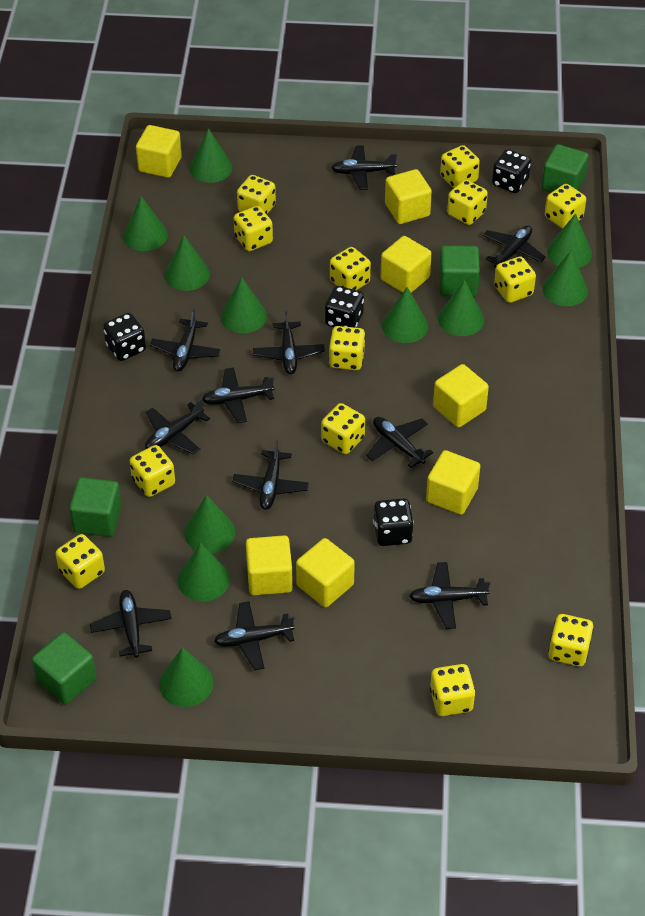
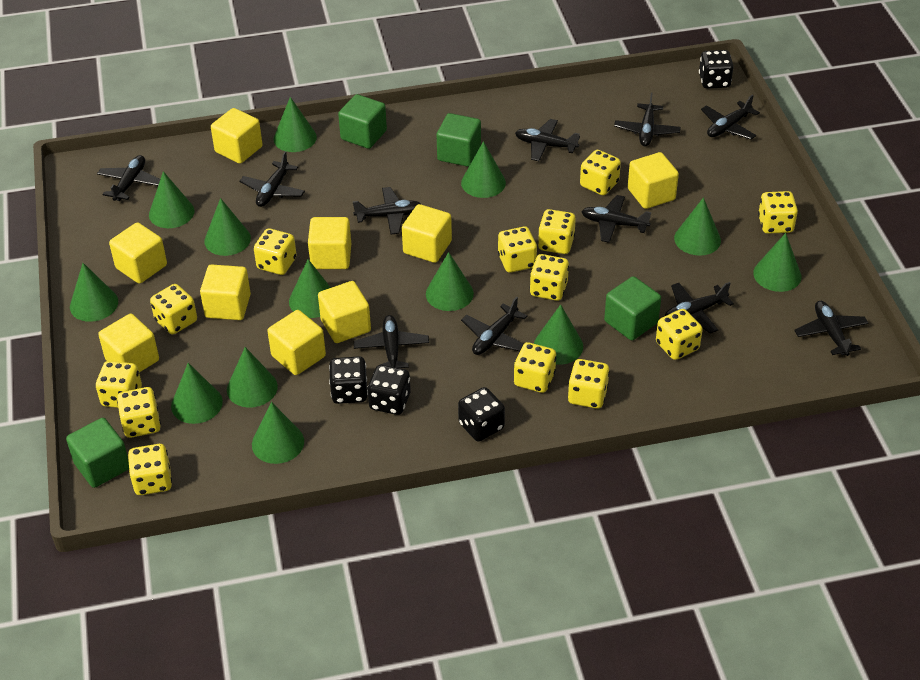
green cone: [123,196,168,251] [159,647,214,707] [165,235,210,291] [178,543,230,602] [184,495,235,553] [190,128,232,183] [221,277,267,333] [382,287,428,343] [438,280,484,336] [542,251,588,306] [547,213,592,268] = 11 -> [70,263,118,322] [149,171,194,228] [171,363,223,424] [204,198,251,256] [227,347,278,408] [252,402,304,464] [274,97,317,152] [289,259,331,318] [426,252,474,311] [461,141,506,198] [534,304,583,365] [674,197,721,256] [753,233,801,292] = 13
yellow cube: [136,125,182,178] [246,535,293,595] [296,538,355,607] [380,236,432,293] [385,169,432,224] [426,450,480,515] [433,364,489,428] = 7 -> [98,314,159,372] [109,222,167,284] [200,264,251,320] [211,108,263,164] [267,310,326,375] [308,217,351,269] [318,281,371,343] [402,204,452,263] [628,152,679,209] = 9

